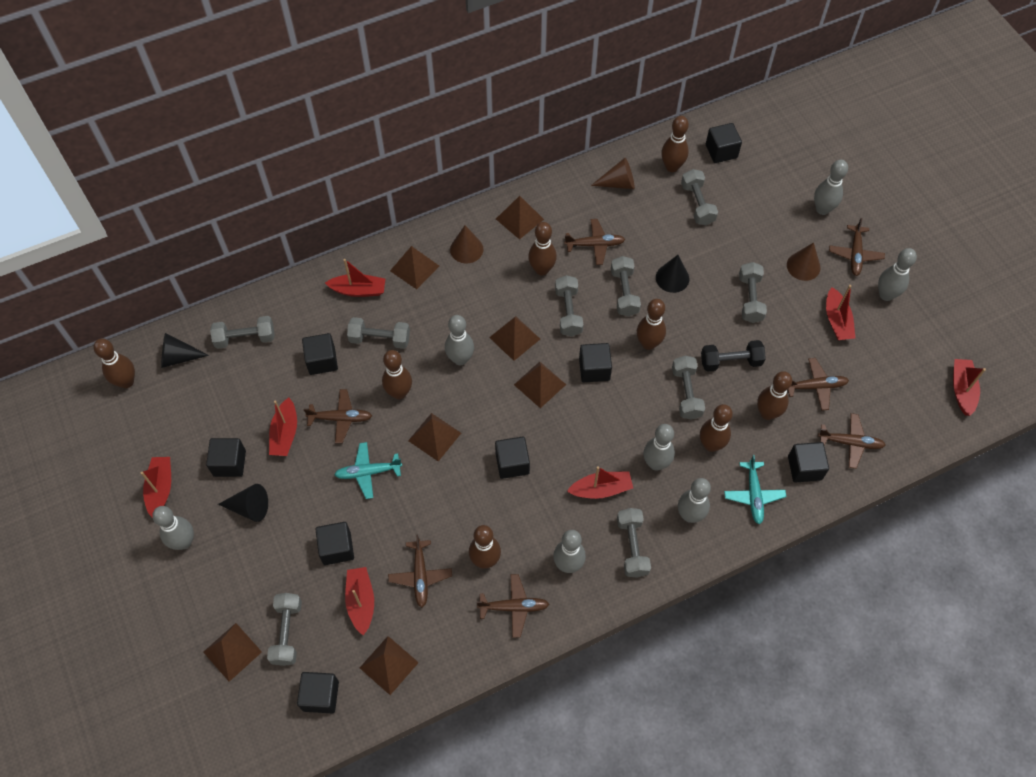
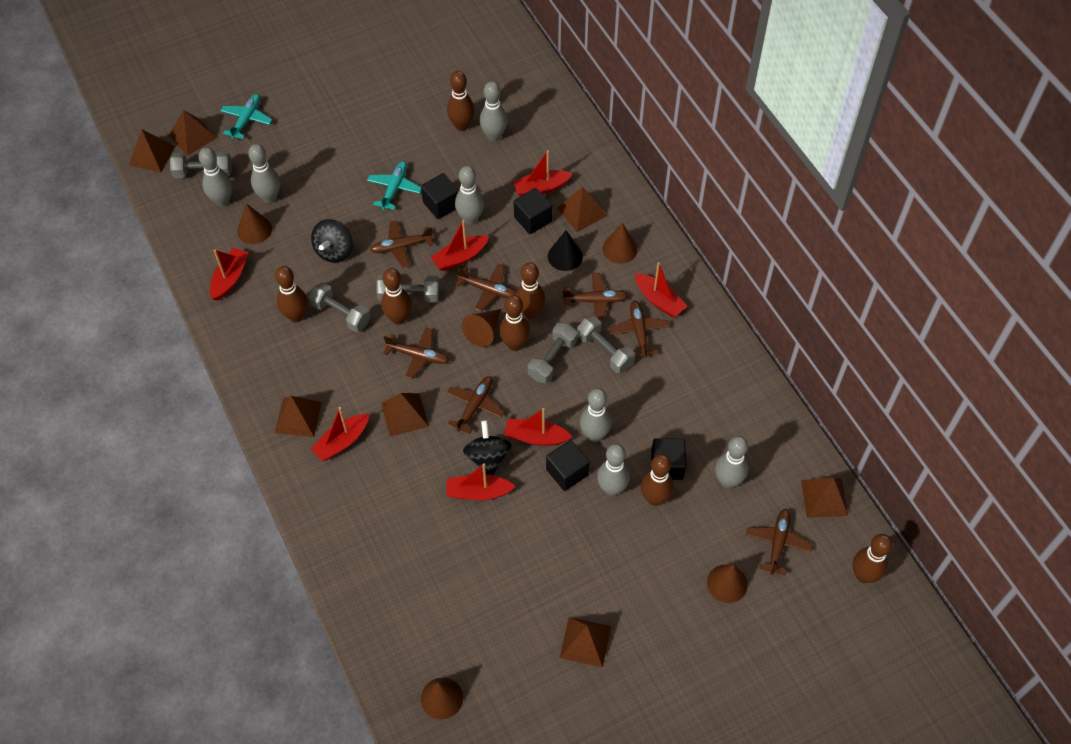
black cone: [161,333,209,368] [218,484,268,522] [656,255,689,293] = 3 -> [548,230,583,271] = 1
black cube: [206,438,246,477] [297,672,339,713] [302,333,338,375] [315,522,354,565] [495,436,530,479] [579,343,612,382] [706,123,742,163] [788,442,829,483] = 8 -> [421,173,459,219] [514,188,552,234] [546,440,590,491] [651,438,686,480] = 4
black dumbbell: [701,340,766,372] = 1 -> none = 0
black spinning top: none = 0 -> [311,219,353,263] [463,420,512,475] = 2
brown bowling pin: [94,339,135,388] [382,350,412,399] [469,525,501,569] [528,222,557,276] [637,299,666,350] [661,116,689,172] [700,404,733,452] [757,371,792,420] = 8 -> [275,266,308,322] [381,268,412,325] [447,71,475,131] [499,295,530,351] [516,262,545,319] [641,454,674,506] [853,534,893,583] = 7
brown cone: [450,225,483,263] [591,158,635,189] [787,242,821,281] = 3 -> [237,203,272,244] [421,677,463,720] [462,309,501,347] [603,223,638,264] [707,564,748,603] = 5
grey dumbbell: [210,316,275,349] [267,593,302,666] [347,317,410,349] [555,275,583,336] [611,256,641,316] [617,508,651,577] [672,356,705,420] [681,169,718,225] [739,262,767,323] = 9 -> [170,152,232,178] [308,282,370,332] [376,274,440,302] [528,322,578,383] [577,316,635,373] = 5

